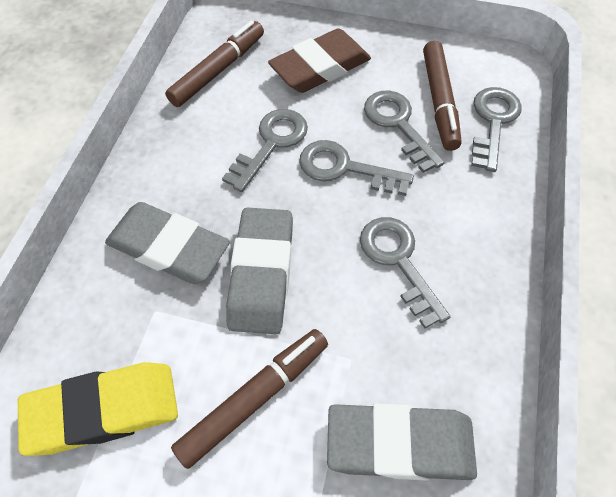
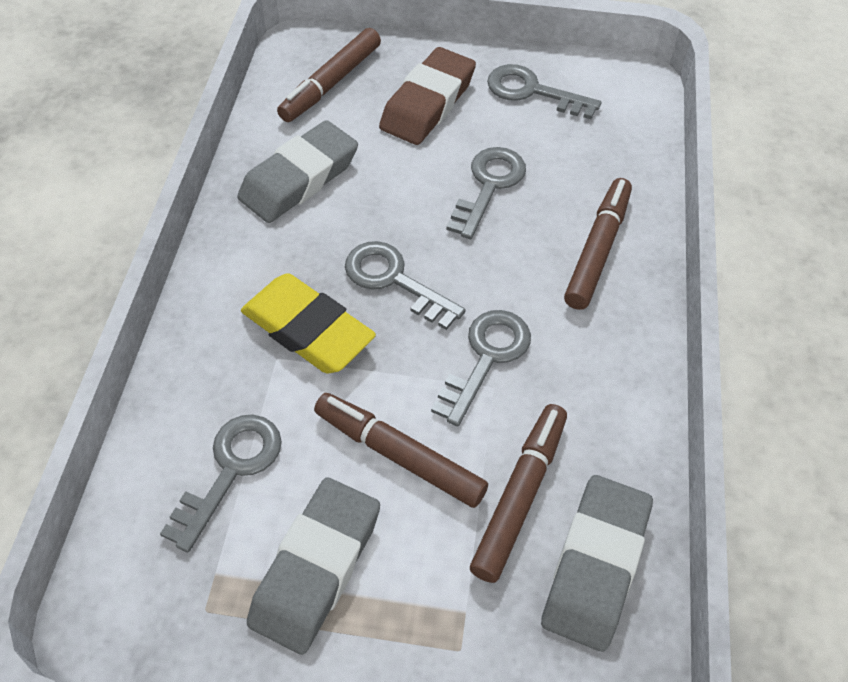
brown marker: [165,21,264,107] [171,329,328,469] [423,41,462,151] = 3 -> [277,28,381,122] [314,393,488,508] [470,404,567,583] [564,178,632,310] = 4

